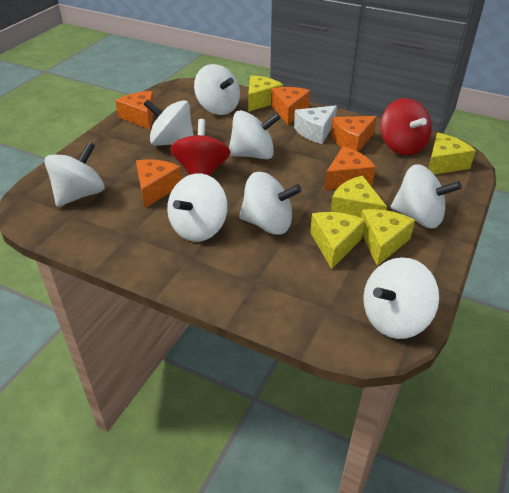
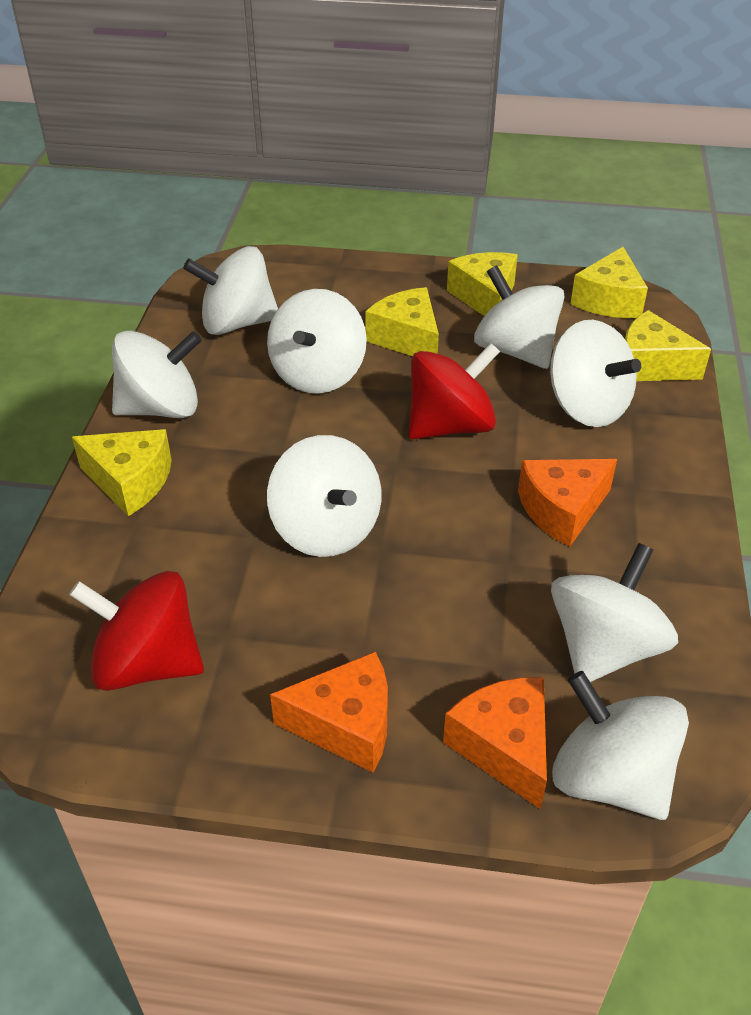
orange cheese: [115,91,155,129] [136,159,182,208] [271,87,310,124] [325,146,376,190] [331,116,377,152] = 5 -> [270,651,388,773] [443,677,547,809] [518,459,617,547] = 3
white cheese: [294,105,337,144] = 1 -> none = 0

